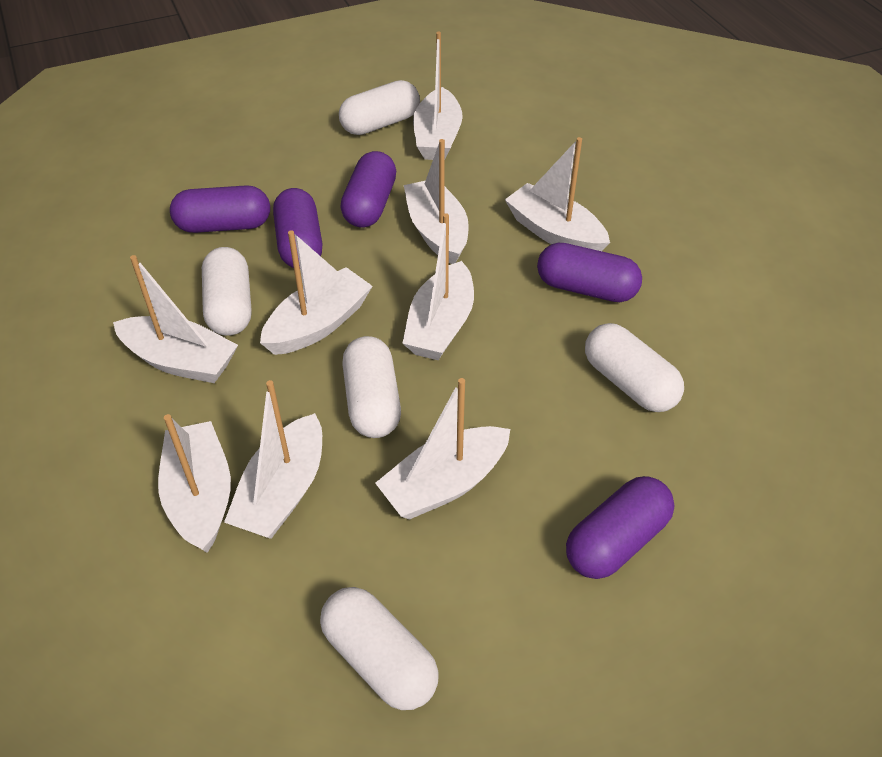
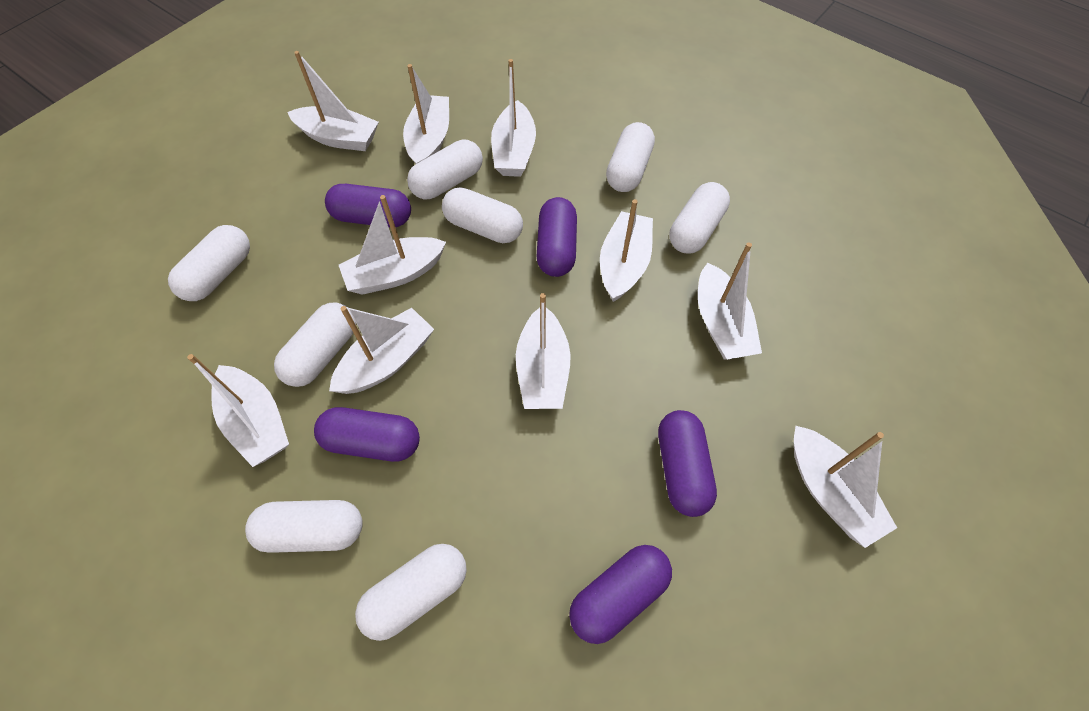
white boat: [113,255,238,383] [158,414,231,553] [224,380,322,539] [260,230,373,355] [375,378,510,520] [402,213,474,360] [404,139,469,264] [413,32,463,160] [505,137,610,251] = 9 -> [187,354,289,467] [287,51,379,151] [329,306,434,394] [339,195,446,295] [403,64,449,164] [491,59,536,177] [516,293,571,409] [600,199,653,302] [698,242,762,360] [794,426,897,548] = 10
white capsule: [202,247,251,336] [320,587,439,710] [339,80,420,135] [342,336,401,438] [585,323,684,412] = 5 -> [168,225,250,301] [245,500,363,553] [274,303,356,387] [355,544,467,641] [407,140,483,199] [442,188,523,243] [606,122,655,192] [670,182,730,254] = 8

